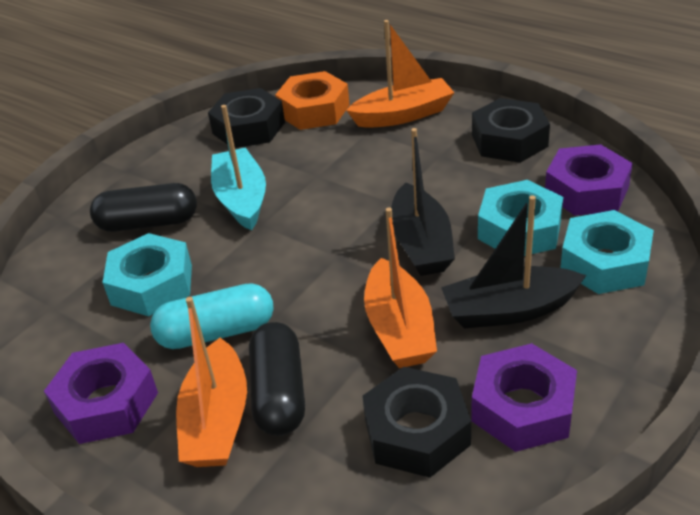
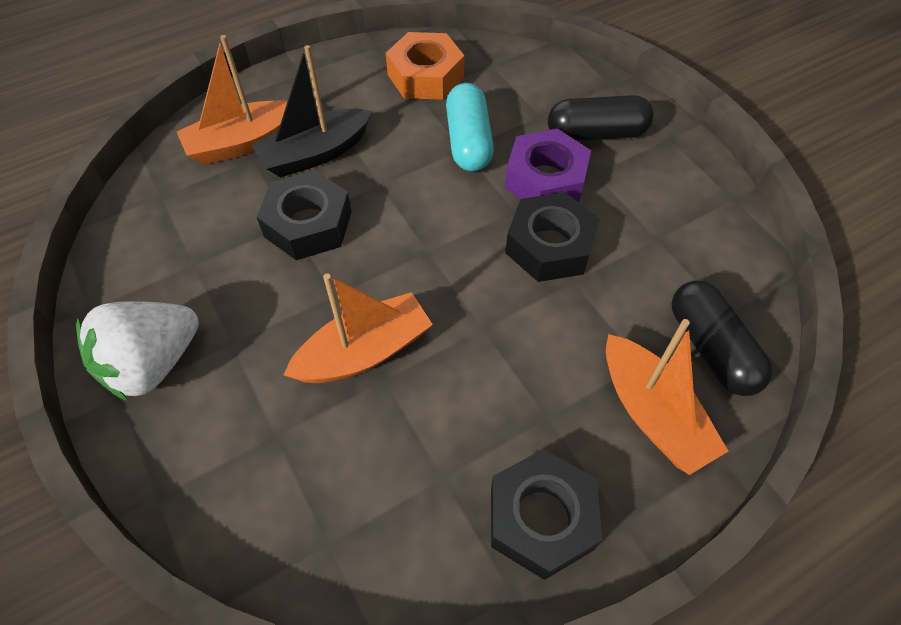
black boat: [391,128,455,276] [441,195,586,329] = 2 -> [251,45,372,177] = 1
purple nut: [44,343,158,444] [471,343,577,452] [545,144,633,216] = 3 -> [505,128,591,202] = 1
turquoise boat: [211,105,266,231] = 1 -> none = 0
turquoise nut: [102,233,192,316] [478,180,563,256] [560,210,654,294] = 3 -> none = 0
white strawberry: none = 0 -> [76,301,199,401] = 1

